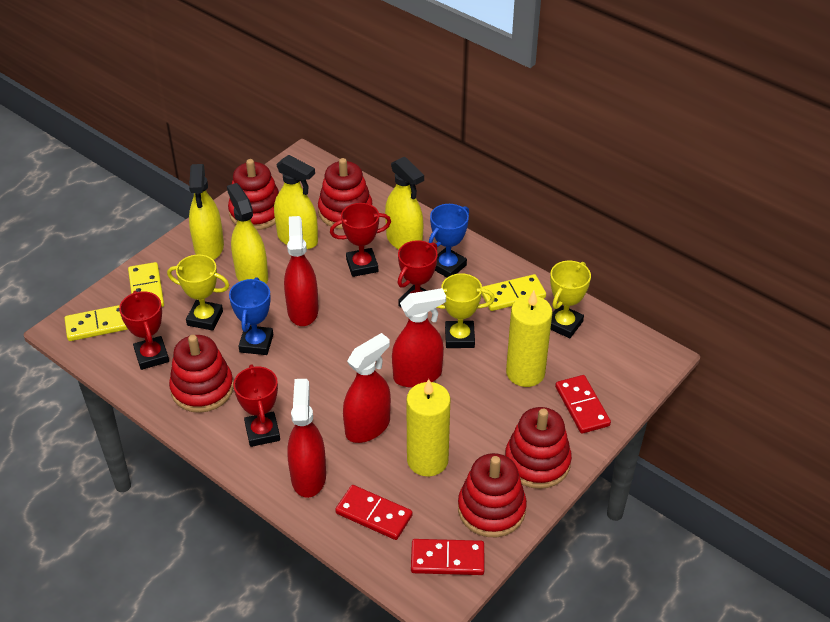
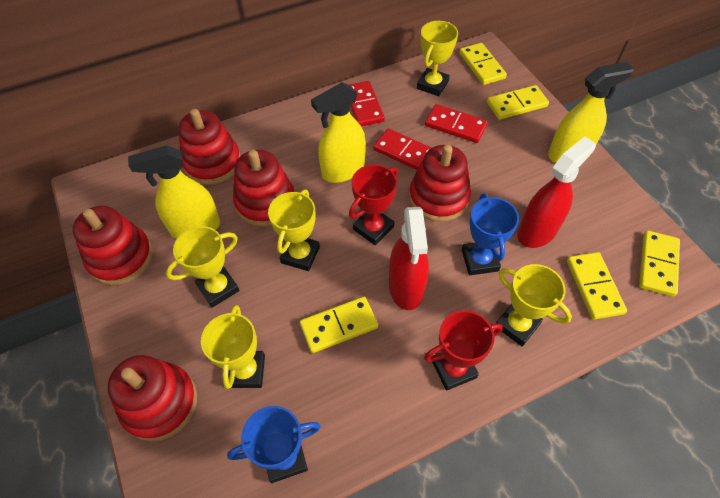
red spray bottle: [284,216,319,326] [287,379,326,498] [343,333,391,443] [392,288,446,388] = 4 -> [389,207,429,310] [518,137,596,248] = 2
red trophy: [119,291,169,370] [233,364,280,447] [330,203,391,277] [398,240,438,308] = 4 -> [349,164,398,245] [424,310,503,391] = 2
yellow candle: [406,379,451,477] [506,290,553,387] = 2 -> none = 0
yellow domino: [64,305,128,341] [128,262,164,307] [482,274,546,311] = 3 -> [300,297,378,353] [459,43,507,85] [487,85,549,120] [567,252,627,320] [639,231,680,297] = 5
yellow spray bottle: [189,164,224,260] [227,183,268,284] [274,155,318,249] [385,156,424,250] = 4 -> [128,145,220,239] [311,82,366,183] [548,62,634,163] = 3
yellow trophy: [167,254,230,331] [436,273,495,348] [550,261,591,338] = 3 -> [166,226,239,308] [201,305,265,389] [268,189,320,271] [417,21,458,96] [496,264,572,346] = 5

